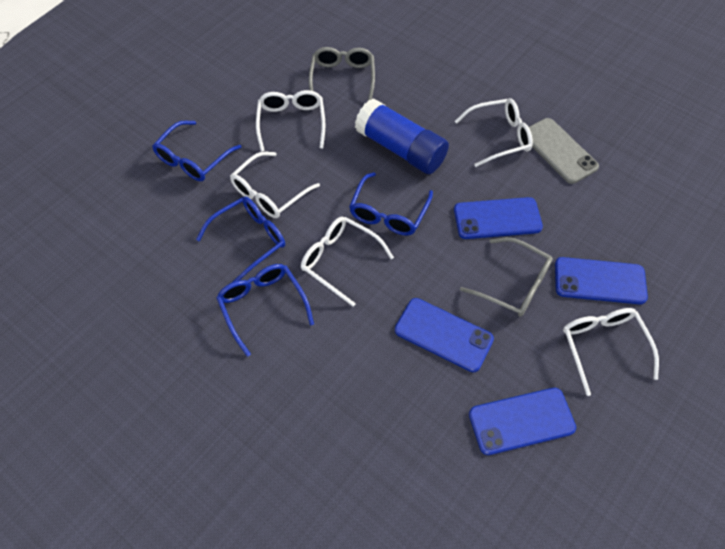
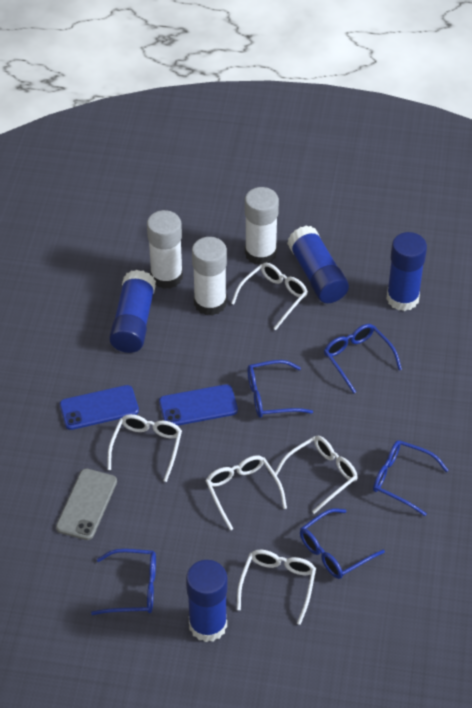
blue glasses: [152,121,241,181] [196,197,285,282] [217,264,314,357] [349,172,433,236] = 4 -> [91,549,156,615] [247,360,313,418] [300,508,385,579] [324,324,402,394] [373,440,449,516] = 5
blue glue stick: [355,99,449,174] = 1 -> [109,270,156,353] [186,560,228,642] [287,226,349,303] [386,232,427,311] = 4
blue phone: [395,298,494,372] [454,197,543,239] [469,388,576,455] [555,257,648,305] = 4 -> [60,385,139,430] [159,384,238,426] = 2
grey glasses: [309,47,375,100] [460,237,553,317] = 2 -> none = 0
white glue stick: none = 0 -> [147,210,183,289] [192,237,227,316] [245,187,279,265] = 3

